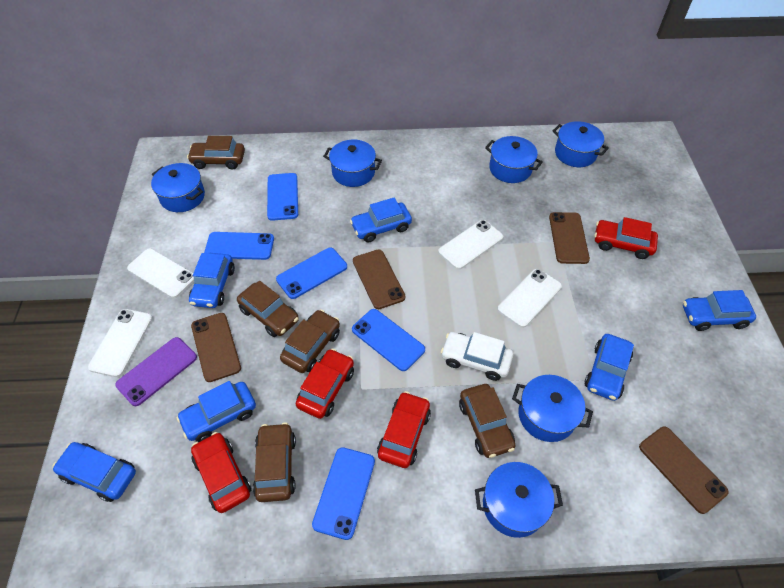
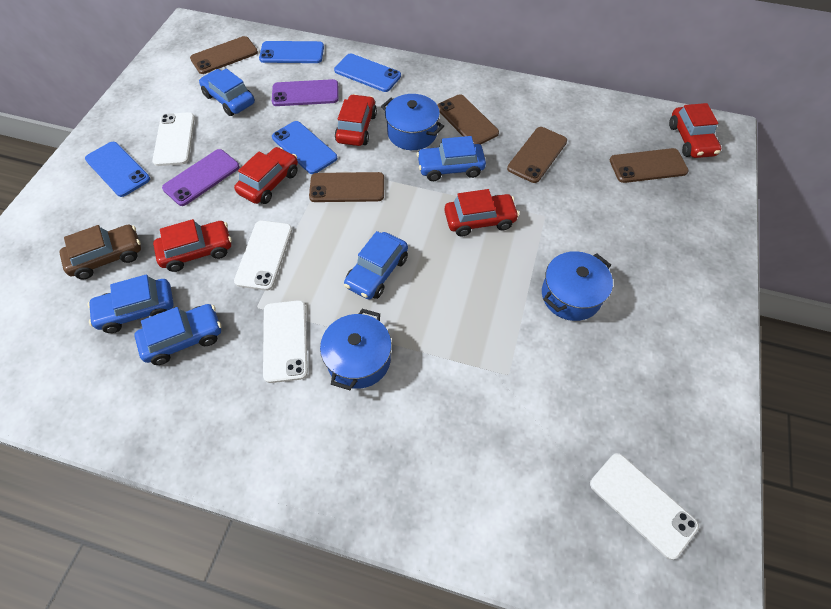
blue car: [52,442,136,502] [176,381,256,442] [189,253,235,308] [350,198,412,242] [585,334,634,401] [683,290,756,331] = 6 -> [87,274,174,333] [134,304,221,365] [199,68,255,116] [344,231,408,299] [417,136,486,181] = 5
blue phone: [204,232,274,260] [267,173,298,221] [276,248,347,299] [312,447,375,540] [352,309,425,371] = 5 -> [85,142,150,197] [259,41,324,63] [272,121,337,174] [334,53,401,92] = 4
blue pot: [151,163,205,212] [323,140,382,187] [475,462,563,538] [485,136,543,183] [512,375,593,442] [552,121,609,167] = 6 -> [320,309,392,390] [381,94,444,150] [542,251,613,321] = 3
brown car: [187,136,245,170] [237,281,299,337] [253,422,296,502] [280,310,340,373] [459,384,515,458] = 5 -> [59,224,141,279] = 1
brown phone: [191,313,241,382] [353,249,405,309] [549,212,590,264] [639,427,729,514] = 4 -> [190,36,258,74] [309,172,384,202] [437,94,499,145] [507,127,567,183] [610,148,689,183] = 5
purple phone: [115,337,197,406] = 1 -> [162,149,240,206] [272,79,339,106] = 2
red car: [191,432,251,513] [296,348,354,419] [377,391,431,468] [594,217,658,259] = 4 -> [153,219,232,272] [234,147,298,204] [335,94,377,146] [444,189,519,237] [669,103,721,158] = 5
white car: [441,332,513,381] = 1 -> none = 0

